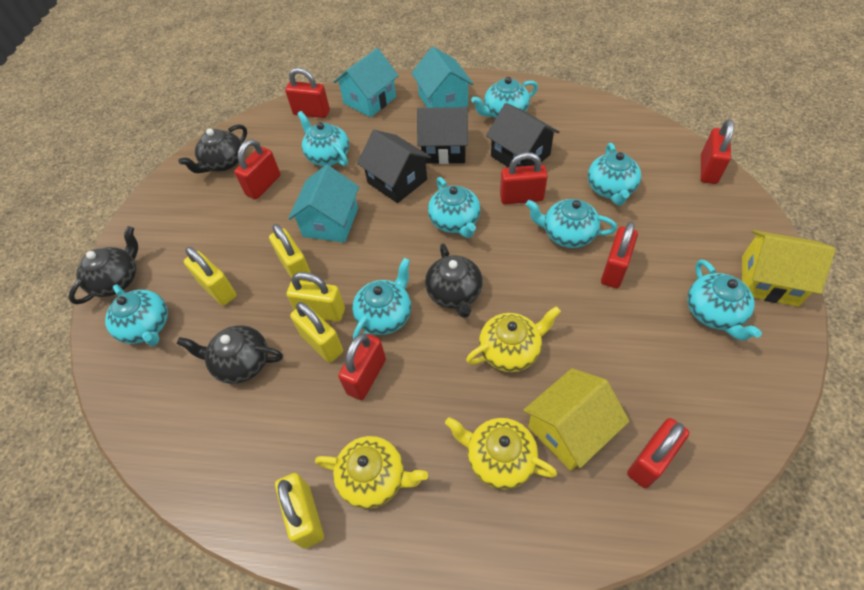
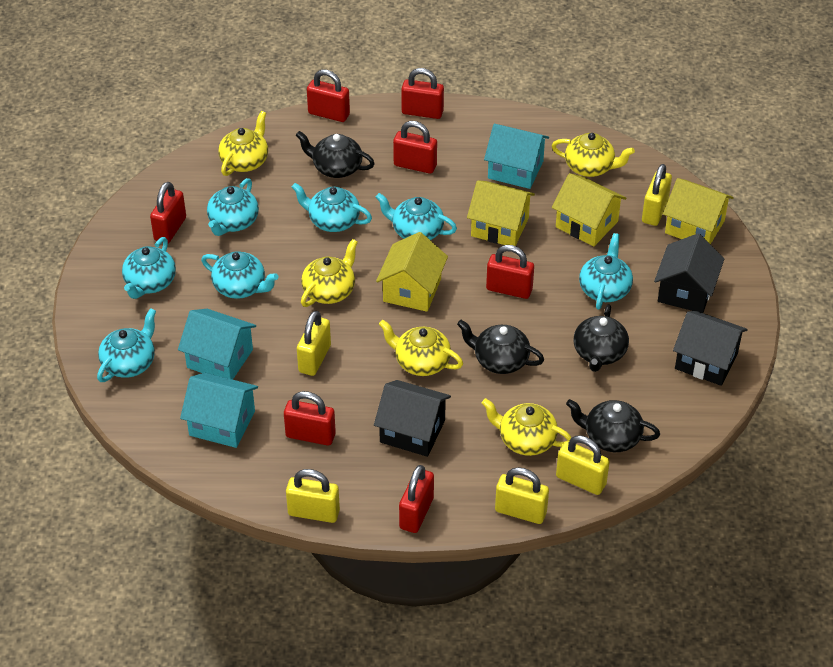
turquoise teapot: [105,284,168,346] [297,111,349,166] [352,258,411,339] [428,177,481,238] [471,77,538,118] [526,199,617,248] [588,143,641,205] [687,259,762,341] = 8 -> [97,308,156,382] [122,237,176,299] [201,251,278,299] [207,178,259,236] [292,183,372,232] [375,193,457,240] [579,233,633,310] = 7
yellow house: [523,368,630,471] [742,230,836,307] = 2 -> [376,232,448,312] [467,180,535,246] [552,173,626,246] [663,178,734,244] = 4
yellow teapot: [315,436,428,509] [445,417,557,490] [466,306,561,372] = 3 -> [218,111,268,176] [301,239,358,307] [379,320,463,376] [482,398,571,456] [552,133,635,177] = 5

